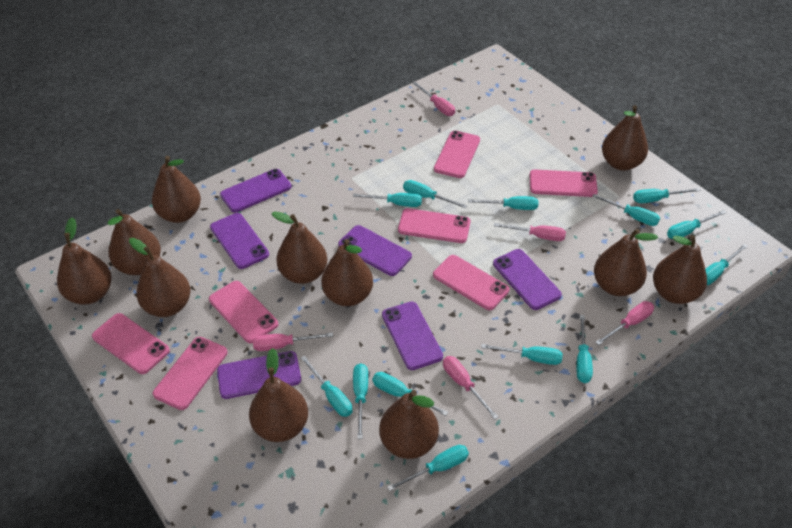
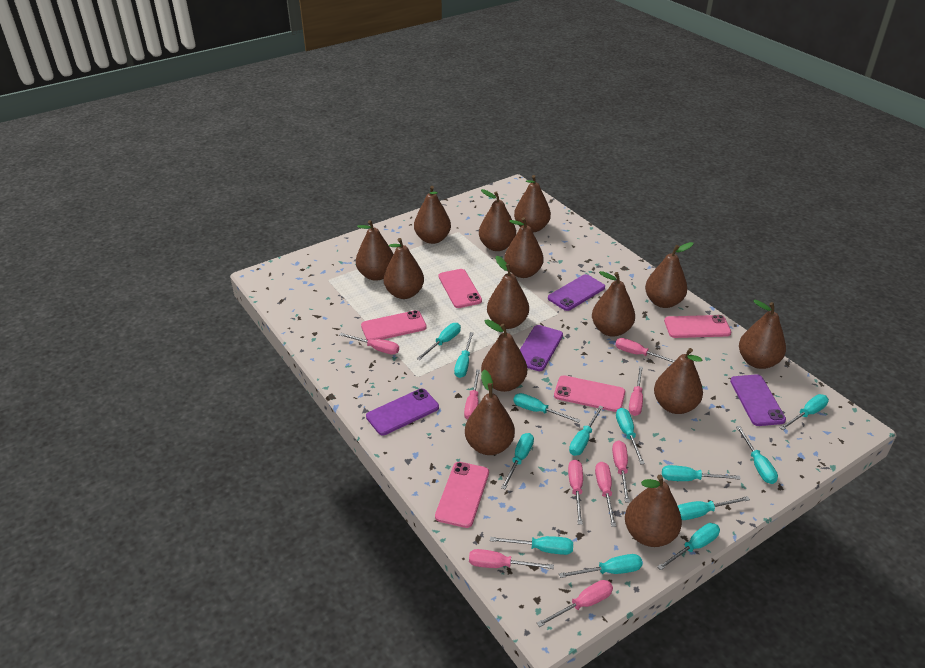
brown pear: [57,217,111,305] [107,209,161,275] [129,238,191,317] [152,156,201,223] [249,348,308,442] [271,211,328,284] [321,239,373,306] [379,390,439,459] [594,228,658,296] [602,105,648,170] [653,235,707,304] = 11 -> [356,220,394,281] [384,238,424,299] [414,186,451,244] [465,370,515,455] [479,189,516,251] [481,319,527,392] [487,256,529,329] [504,217,544,278] [514,175,551,232] [592,271,635,337] [625,475,682,547] [645,242,693,308] [654,348,703,414] [739,300,786,369] = 14
pink phone: [92,313,170,374] [153,337,228,410] [209,281,278,343] [398,208,470,243] [433,255,509,310] [434,131,480,178] [530,170,598,197] = 7 -> [361,310,427,340] [435,462,489,528] [439,269,482,308] [554,375,625,412] [664,315,731,338] = 5
pink screwdriver: [253,332,333,351] [413,82,455,116] [443,356,498,420] [494,223,566,241] [595,301,654,345] = 5 -> [340,333,399,354] [464,370,480,420] [469,549,554,569] [537,580,613,627] [568,460,583,525] [595,462,616,527] [612,441,630,503] [615,338,676,363] [629,366,643,416] = 9
purple phone: [210,213,269,269] [217,351,301,399] [220,169,292,213] [338,225,412,276] [382,302,443,370] [493,249,562,310] = 6 -> [366,389,439,435] [520,325,563,371] [548,274,605,311] [730,374,786,426] = 4

